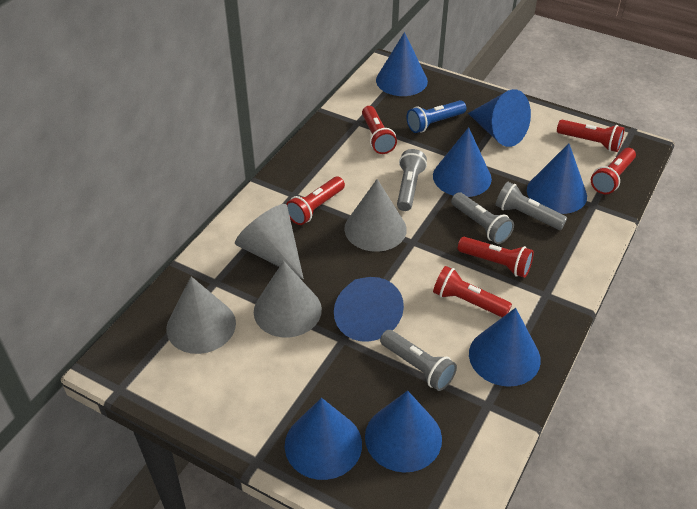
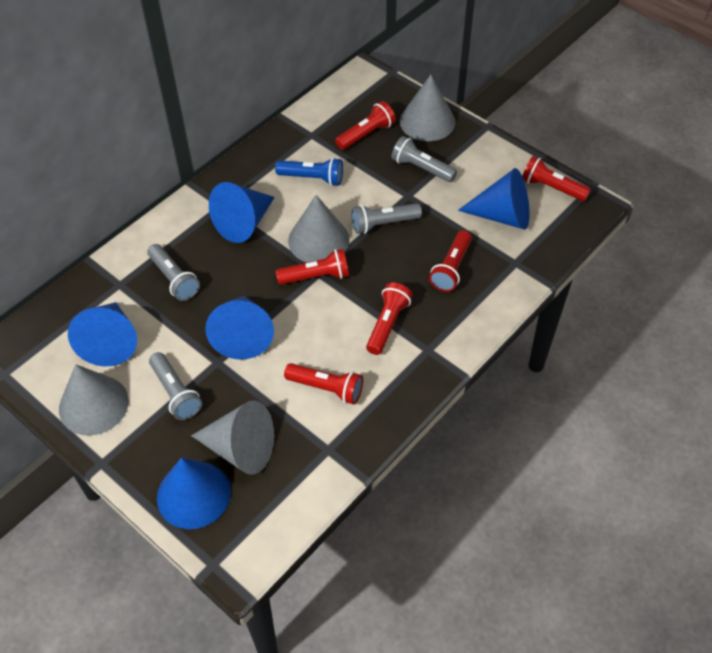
blue cone: [285,398,362,480] [334,277,404,342] [365,390,442,473] [376,32,428,96] [433,127,492,197] [468,89,531,147] [469,308,541,387] [527,143,587,214] = 8 -> [68,302,137,367] [157,458,231,529] [205,296,274,360] [209,182,275,243] [458,168,529,229] = 5

